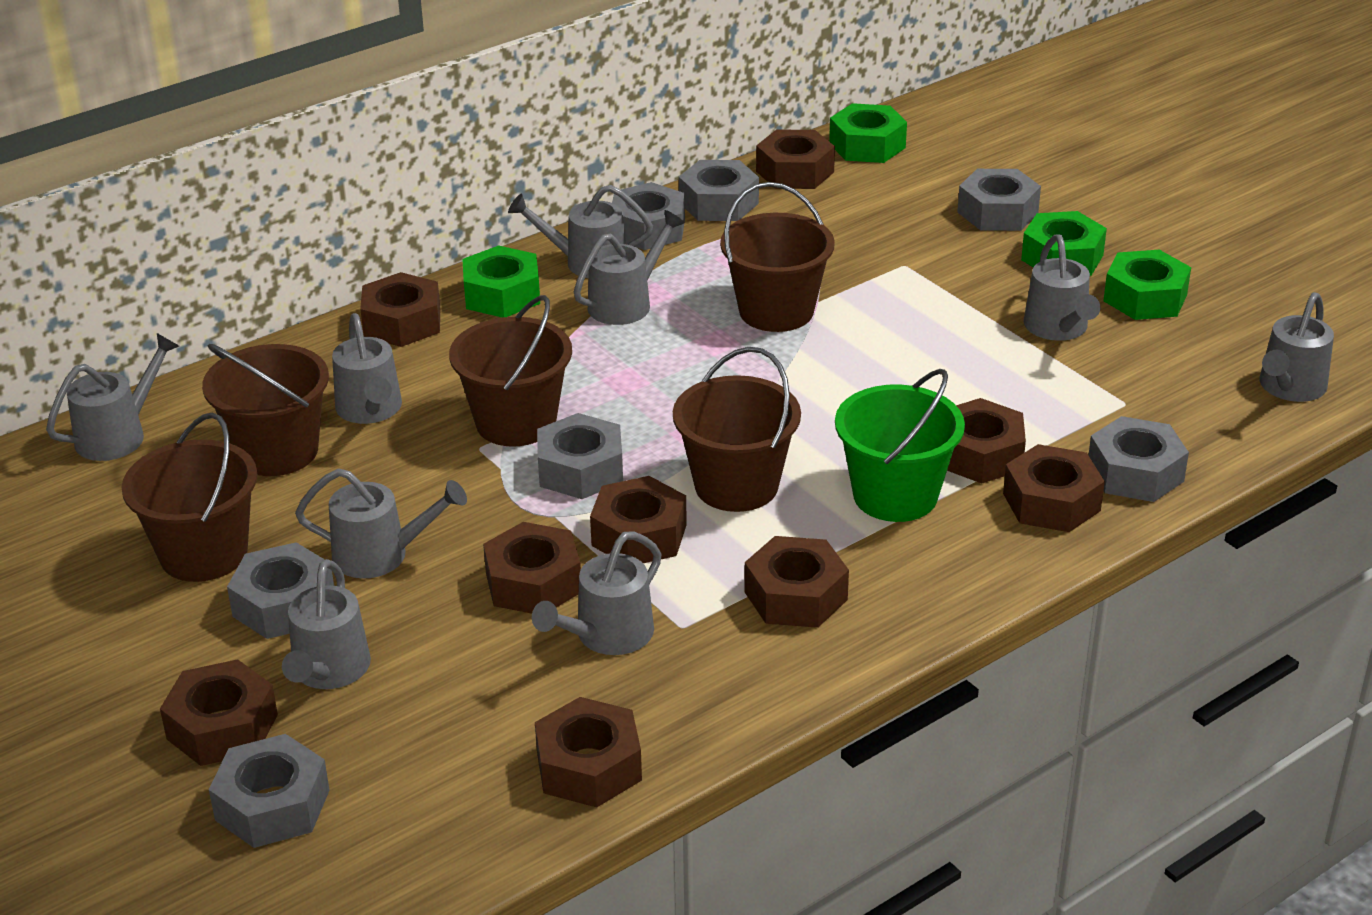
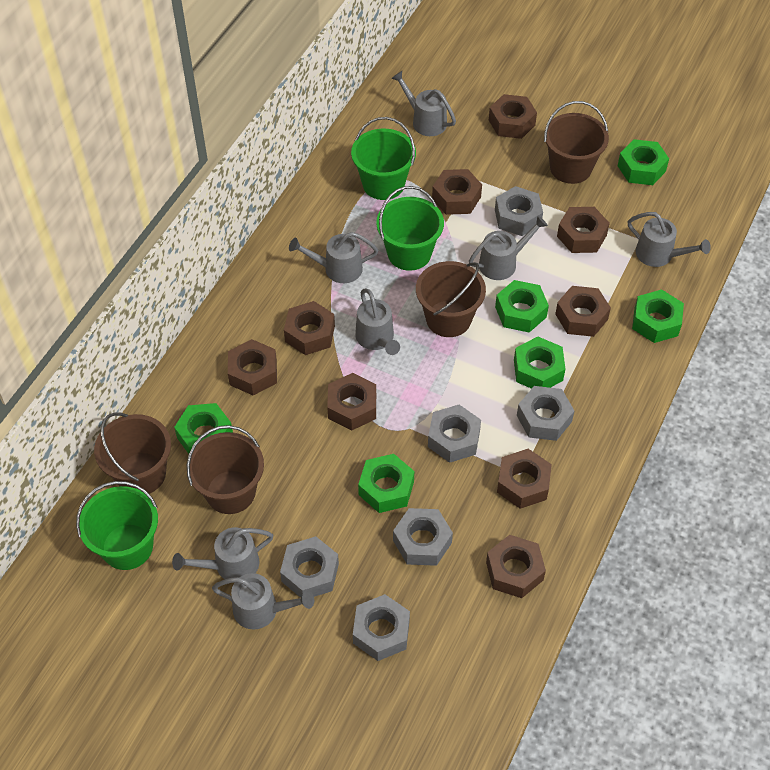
brown bucket: [122,413,257,582] [202,344,329,476] [449,295,572,447] [673,347,801,512] [720,182,835,332] = 5 -> [94,413,171,494] [187,425,264,514] [416,261,486,337] [544,101,609,184] = 4
green bucket: [835,369,965,522] = 1 -> [76,481,158,570] [351,117,416,200] [376,186,444,271] = 3
green nut: [462,245,540,318] [829,103,907,163] [1021,211,1107,276] [1103,250,1191,320] = 4 -> [174,403,233,454] [358,454,414,513] [495,280,549,333] [514,336,565,389] [618,139,669,185] [632,289,684,343] = 6
grey nut: [209,734,330,848] [227,542,334,639] [537,413,623,499] [612,182,685,250] [679,160,759,221] [957,169,1041,231] [1088,416,1189,502] = 7 -> [280,536,339,598] [353,594,410,661] [393,508,453,566] [428,405,481,463] [495,186,543,236] [517,386,574,441] = 6
grey watering can: [46,333,179,461] [282,559,371,689] [295,468,467,578] [332,313,402,424] [508,185,653,278] [532,531,662,655] [574,210,685,325] [1024,234,1100,341] [1260,292,1334,402] = 9 -> [172,527,273,579] [212,573,314,630] [289,232,378,283] [355,288,400,355] [391,71,456,136] [469,216,548,280] [628,212,711,267] = 7

